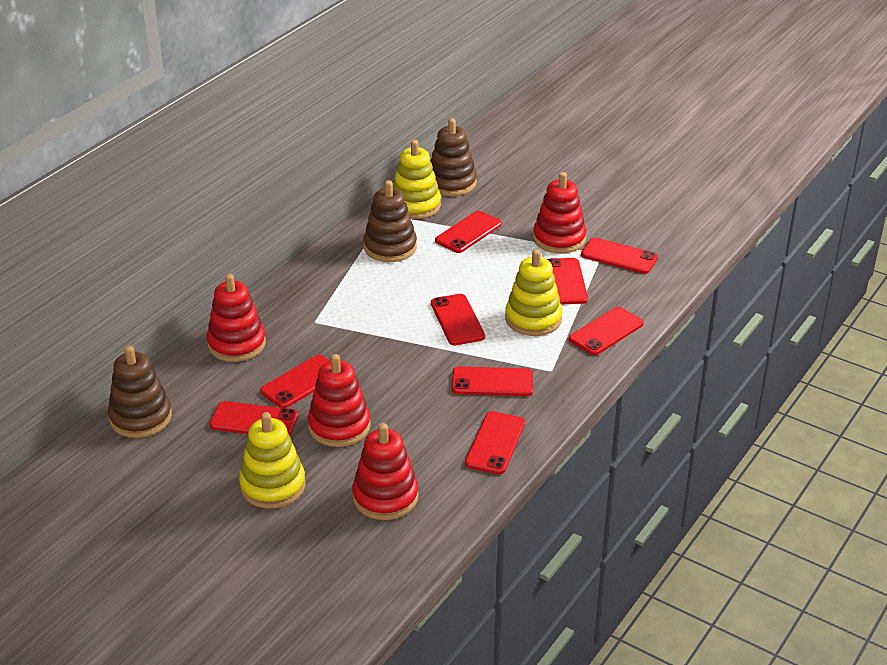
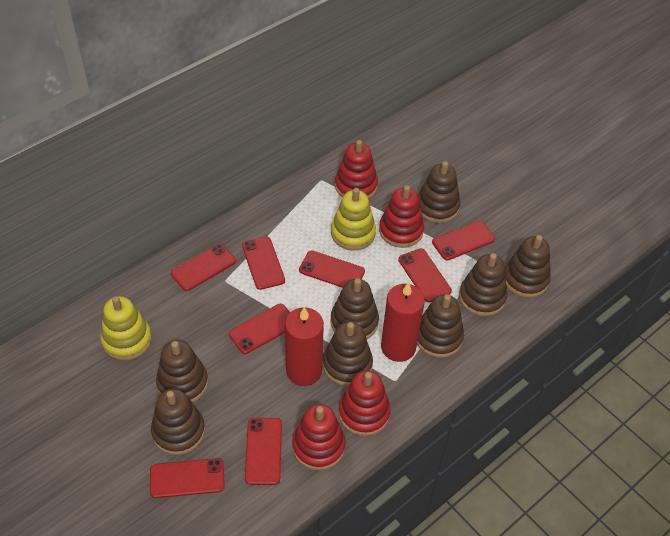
brown stacking toy: [108,345,172,438] [364,180,417,262] [430,118,477,196] = 3 -> [151,389,205,455] [156,340,208,403] [323,322,373,386] [330,278,379,339] [417,294,464,358] [418,161,460,223] [459,253,507,316] [505,235,551,298] = 8
red candle: none = 0 -> [285,307,324,386] [381,282,425,362] = 2
red phone: [209,401,298,436] [260,355,330,408] [431,294,485,345] [435,211,502,253] [452,366,533,396] [465,411,525,475] [547,258,588,304] [569,307,644,355] [581,237,658,274] = 9 -> [150,458,225,498] [171,244,236,291] [229,304,290,354] [242,237,285,290] [245,418,282,485] [299,250,365,288] [398,248,452,302] [432,221,495,261] = 8
yellow stacking toy: [239,412,305,509] [393,140,441,219] [505,250,562,336] = 3 -> [100,296,152,361] [331,188,376,250] = 2

